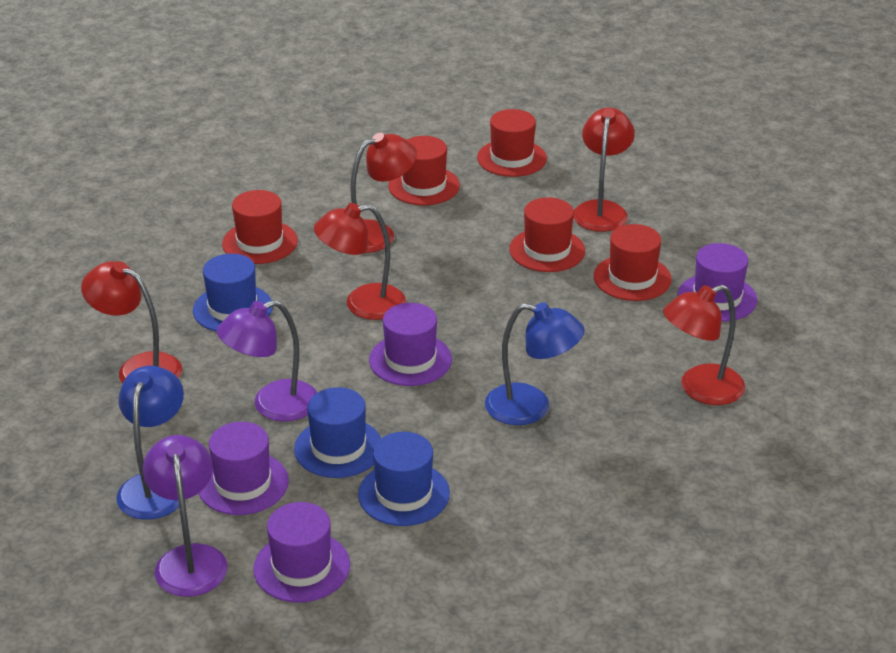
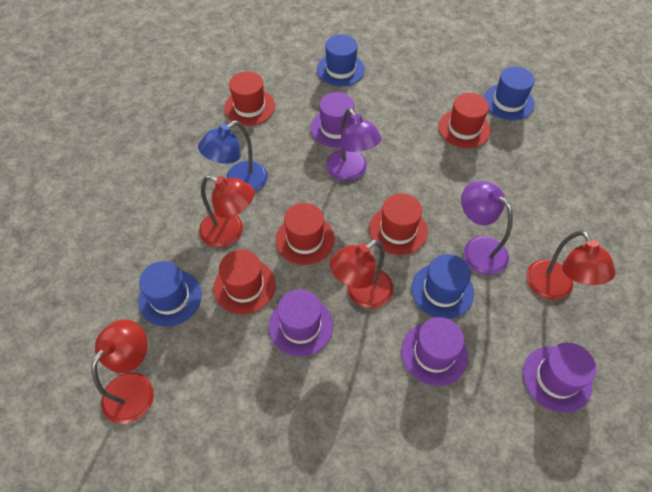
blue hat: [193,254,273,332] [294,387,381,478] [358,432,450,526] = 3 -> [138,261,202,327] [317,34,365,86] [412,254,474,319] [484,66,535,120] = 4
blue lamp: [116,366,184,520] [485,302,585,425] = 2 -> [198,121,268,192] = 1
red lamp: [81,261,182,384] [314,203,406,320] [350,133,417,253] [573,108,635,232] [663,284,745,405] = 5 -> [91,319,154,424] [199,175,254,247] [329,239,393,308] [526,231,616,300] = 4

